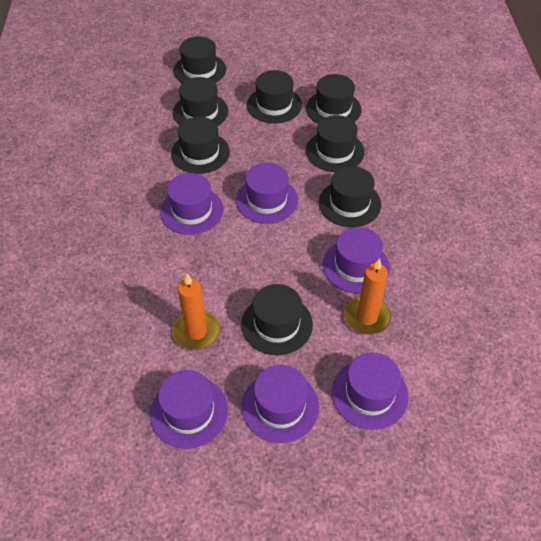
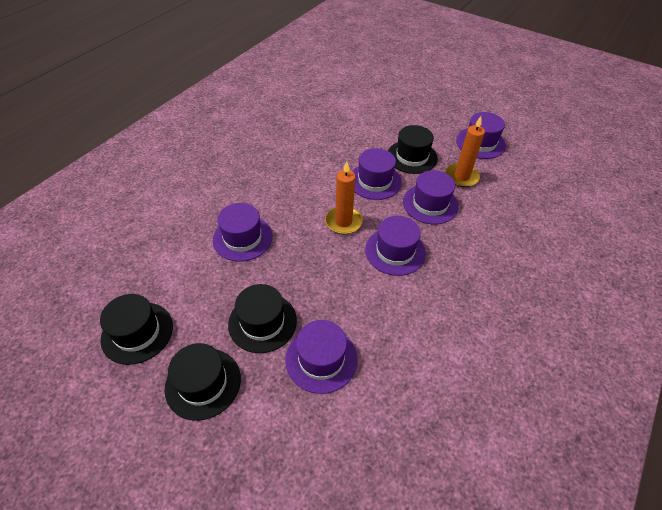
black hat: [171,117,230,174] [173,36,226,83] [173,77,228,126] [241,284,313,355] [247,70,302,124] [306,74,362,124] [306,115,364,172] [319,166,381,227] = 8 -> [100,294,173,365] [165,343,241,421] [228,284,297,353] [388,125,438,174] = 4

